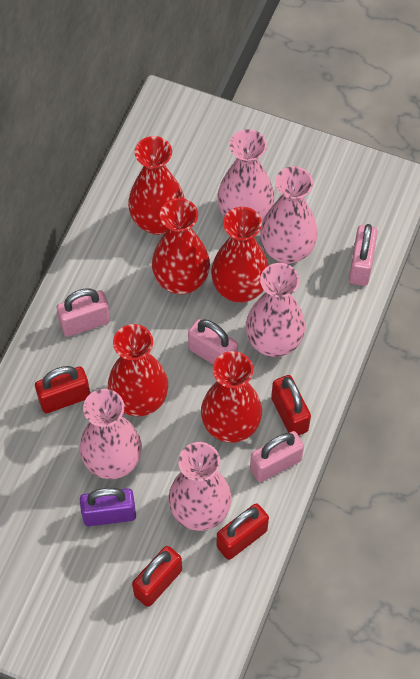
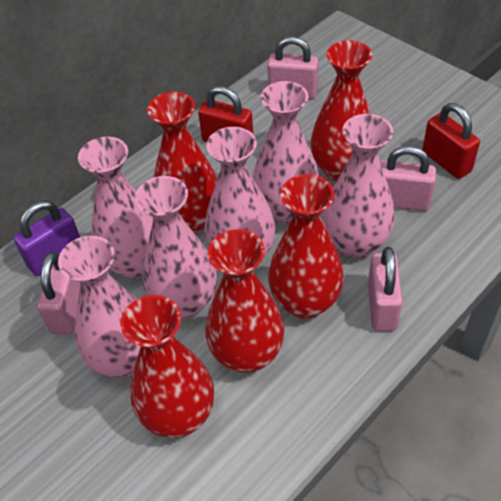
pink vase: [80,389,142,479] [168,442,232,531] [217,129,274,221] [246,263,305,357] [260,166,318,264] = 5 -> [58,236,141,377] [78,137,153,279] [135,176,217,319] [204,127,275,257] [253,81,319,224] [323,114,395,259] = 6
red padlock: [35,366,90,413] [132,546,182,607] [217,503,269,560] [271,375,311,436] = 4 -> [198,86,253,142] [422,103,480,179] = 2

